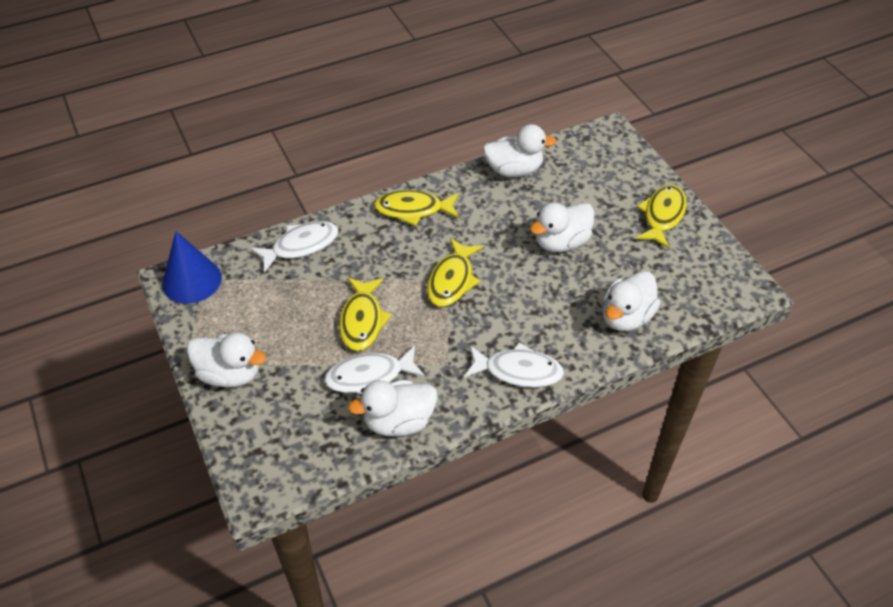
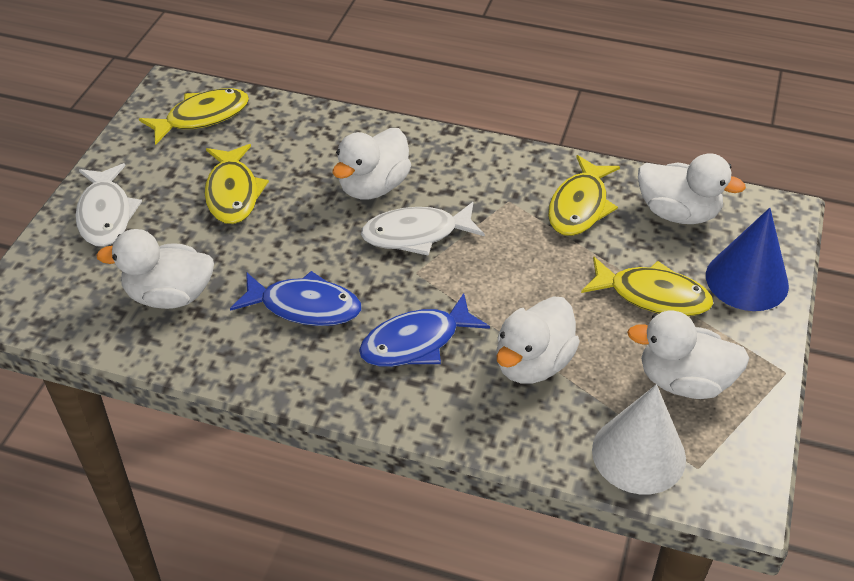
blue fish: none = 0 -> [230,271,361,326] [359,293,490,367] = 2
white cone: none = 0 -> [592,384,686,494] = 1
white fish: [250,221,339,272] [324,346,425,394] [464,342,564,387] = 3 -> [75,163,142,247] [361,202,485,256] = 2

